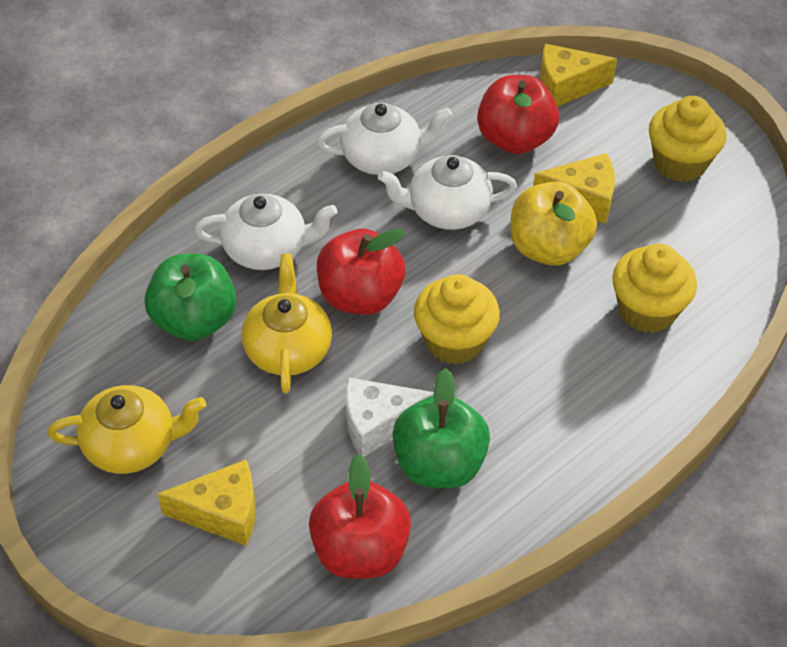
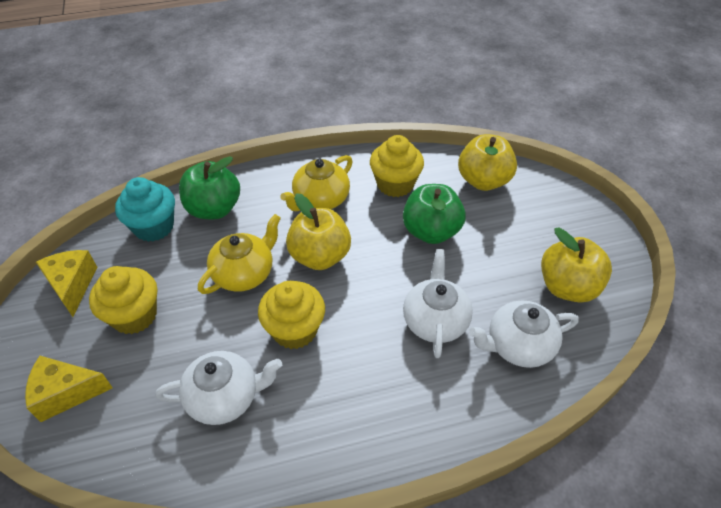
red apple: [309,454,411,579] [317,229,405,315] [477,75,559,154] = 3 -> none = 0
turquoise cupcake: none = 0 -> [115,177,175,242] = 1
white cheese: [346,377,434,457] = 1 -> none = 0
yellow apple: [510,181,597,266] = 1 -> [286,193,351,270] [458,134,517,191] [541,227,612,303] = 3
yellow cheese: [157,460,256,546] [533,153,615,224] [540,44,617,107] = 3 -> [25,356,113,422] [36,250,97,317] = 2

